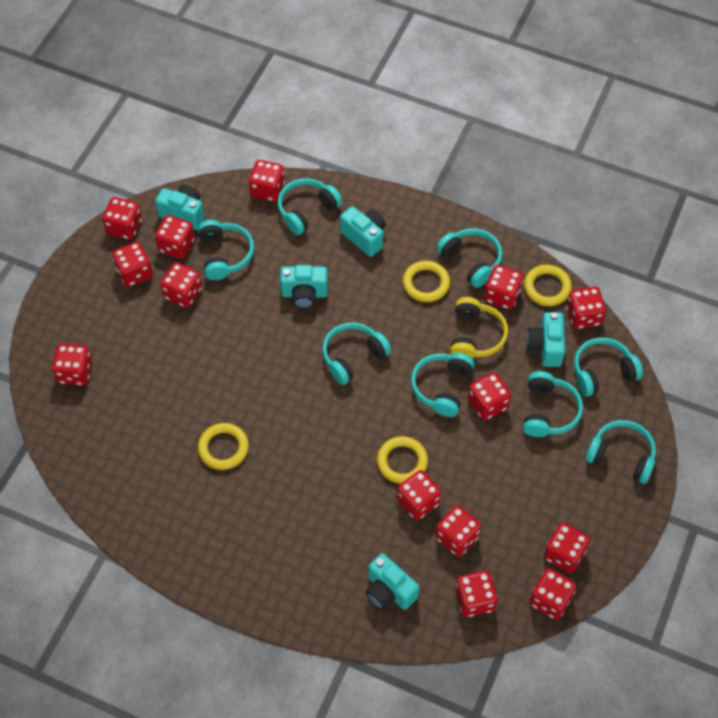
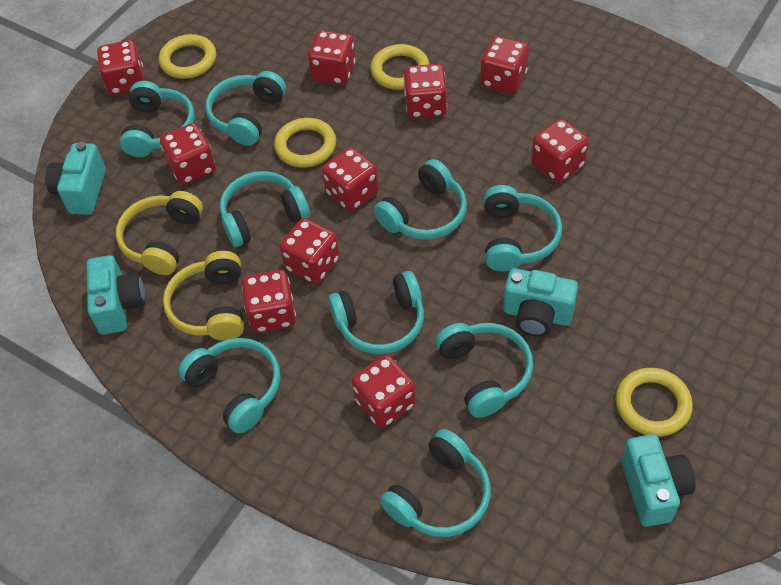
red dice: [52,344,92,386] [102,197,142,240] [112,242,153,287] [155,215,195,259] [160,262,202,308] [249,160,285,202] [397,470,441,520] [435,505,481,557] [455,570,498,617] [468,373,511,420] [484,265,523,310] [529,568,576,620] [544,522,590,573] [566,287,606,329] = 14 -> [97,40,145,95] [160,123,216,185] [242,270,296,333] [280,218,340,284] [308,31,356,85] [322,147,379,212] [352,355,416,428] [403,64,447,119] [480,36,529,94] [531,119,589,183] = 10
turquoise camera: [155,185,204,230] [280,265,328,309] [340,206,386,257] [366,553,419,610] [526,312,565,367] = 5 -> [45,142,106,215] [87,255,146,335] [503,268,578,337] [621,434,695,527] = 4
turquoise headphones: [197,220,254,280] [277,178,342,235] [322,323,391,385] [411,353,475,417] [437,228,502,288] [523,371,583,437] [574,337,643,397] [586,420,656,484] = 8 -> [120,81,195,157] [178,338,280,434] [205,71,286,146] [220,171,310,247] [328,271,424,354] [374,159,467,240] [380,429,491,537] [435,323,533,418] [484,185,562,272] = 9
yellow headphones: [450,297,508,359] = 1 -> [116,191,203,275] [163,251,244,341] = 2

